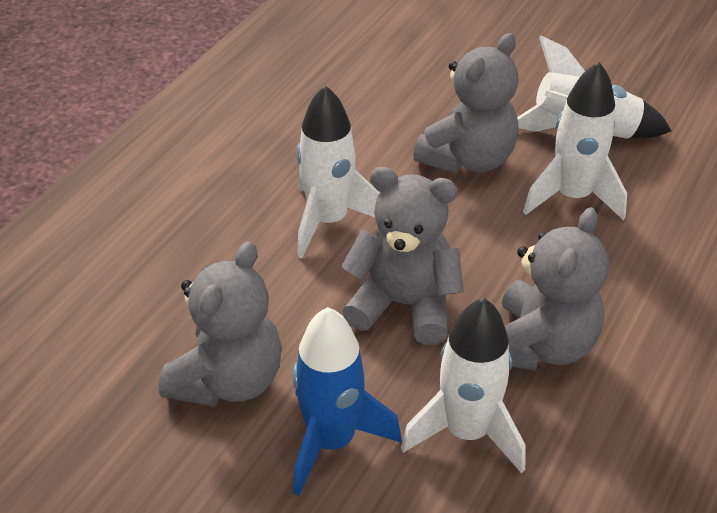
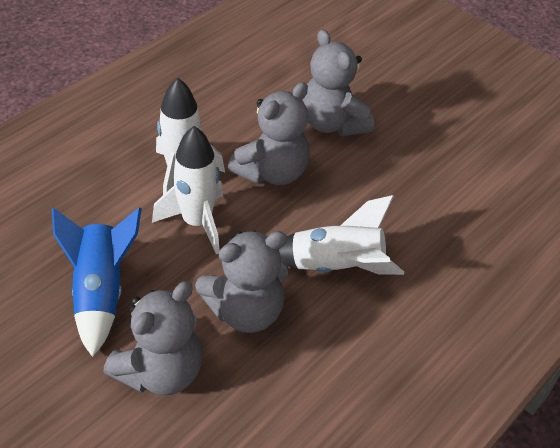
white rocket: [296,85,380,258] [401,298,525,473] [517,36,671,139] [523,62,627,220] = 4 -> [152,126,223,254] [156,78,225,195] [279,195,404,275] = 3

